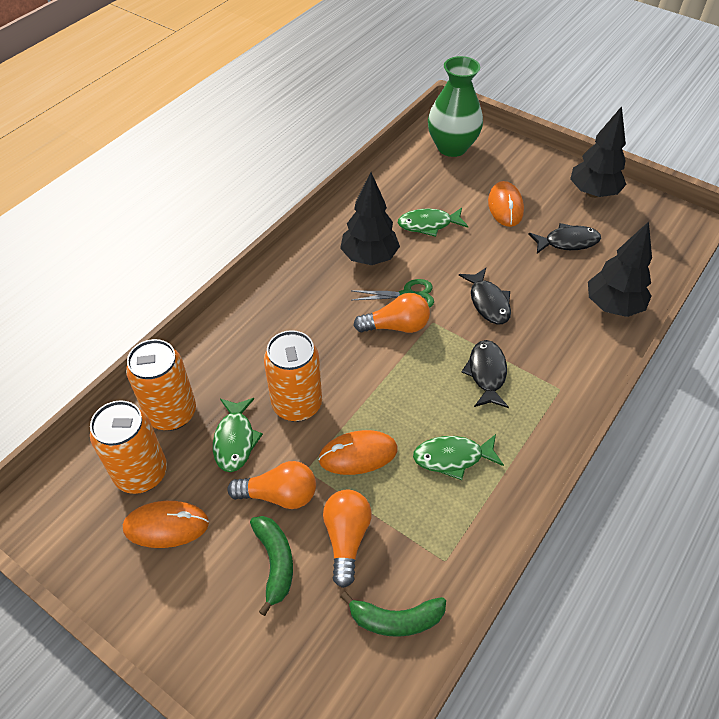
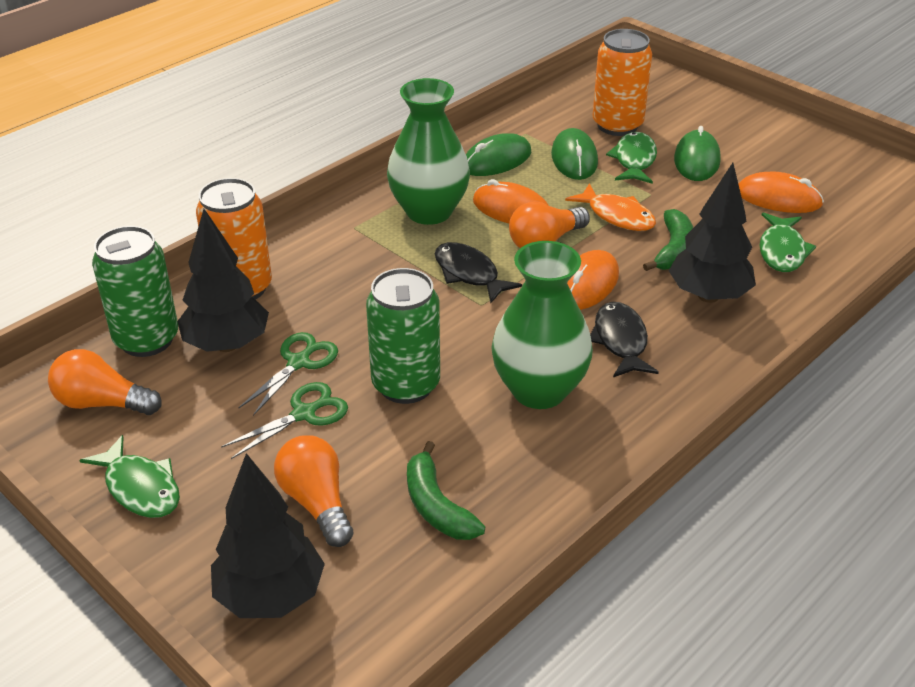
black fish: [459,268,511,324] [461,340,509,408] [528,223,601,254] = 3 -> [435,242,522,303] [590,302,659,377] = 2
green can: none = 0 -> [92,226,178,357] [366,268,440,404] = 2
green mouse: none = 0 -> [466,133,531,176] [551,128,598,180] [674,126,721,181] = 3
green scissors: [351,279,434,308] = 1 -> [221,382,348,459] [238,332,338,416] = 2
green vase: [428,56,483,157] = 1 -> [387,78,470,225] [491,241,593,409] = 2
orange can: [90,400,167,494] [126,339,196,431] [264,330,322,422] = 3 -> [196,178,272,300] [592,29,652,136] = 2
orange fish: none = 0 -> [565,183,656,231] = 1

